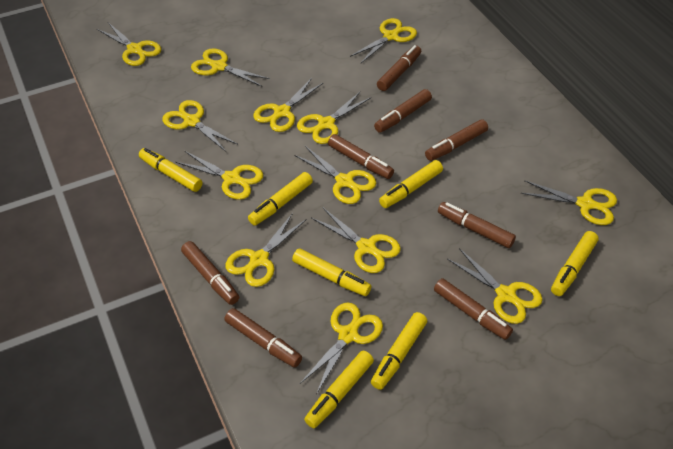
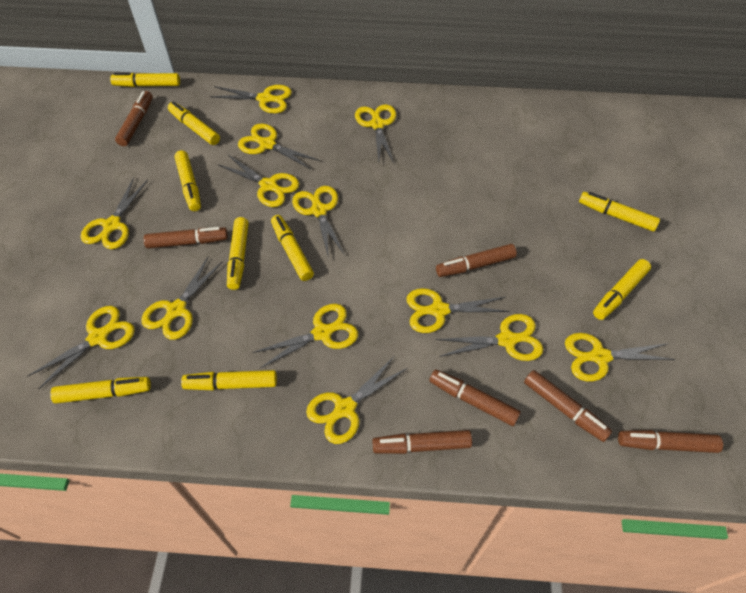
brown marker: [181,241,239,305] [224,308,302,367] [328,134,394,179] [374,89,432,133] [377,45,421,91] [425,119,488,161] [434,278,513,340] [438,202,516,248] = 8 -> [115,91,153,146] [144,227,228,249] [372,430,472,454] [429,369,521,426] [436,244,517,277] [524,370,612,442] [618,430,723,453] = 7
yellow marker: [139,148,202,192] [248,172,313,226] [292,248,371,296] [304,351,374,428] [371,312,427,390] [379,160,443,208] [551,231,599,296] = 7 -> [50,377,151,404] [110,72,180,87] [168,101,220,145] [174,150,201,211] [181,370,277,390] [227,217,249,290] [271,215,314,281] [579,192,660,231] [593,259,651,320] = 9

